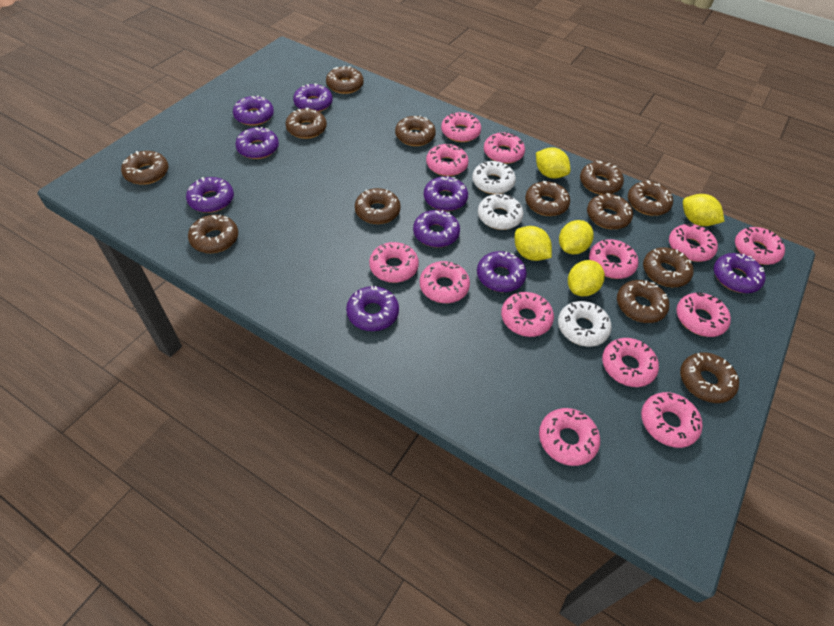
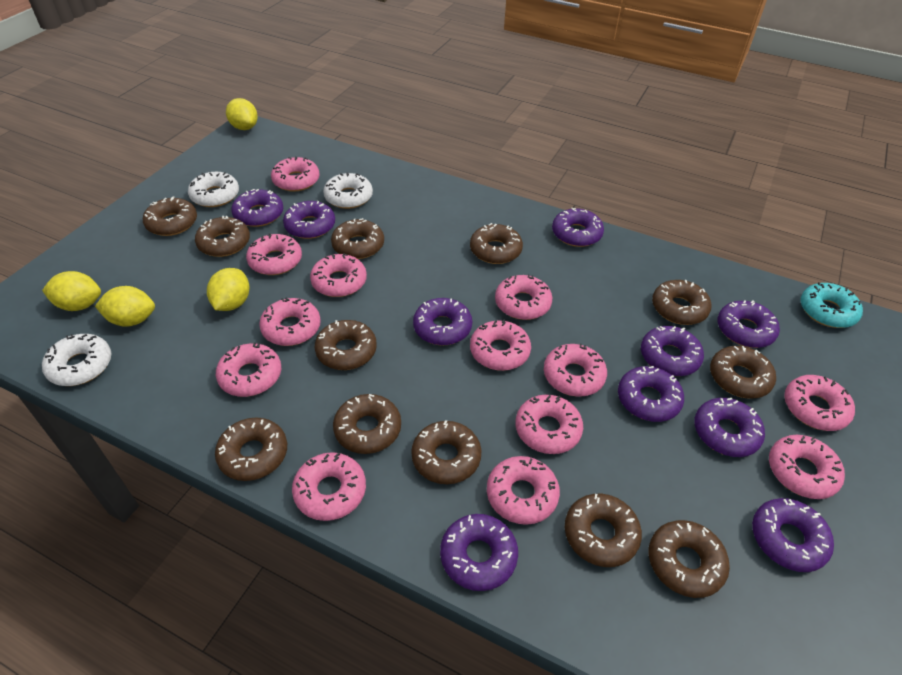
brown donut: [121,151,168,185] [188,215,238,253] [285,108,327,139] [326,66,364,94] [355,188,400,224] [395,116,436,146] [525,181,570,216] [580,161,624,194] [587,193,633,229] [617,280,669,323] [628,181,673,216] [643,247,694,287] [680,352,739,403] = 13 -> [143,196,197,236] [195,216,250,257] [215,417,287,481] [315,320,377,370] [331,218,384,259] [333,394,401,454] [411,420,481,484] [470,223,523,264] [565,494,642,567] [649,520,730,598] [652,280,711,325] [710,346,776,399] = 12
purple donut: [186,177,234,213] [233,96,274,126] [235,127,279,159] [293,83,333,112] [346,286,399,331] [413,210,460,247] [424,176,468,211] [477,251,527,292] [714,253,765,293] = 9 -> [231,189,283,227] [283,201,335,239] [413,298,472,345] [440,514,518,591] [552,208,604,247] [618,366,684,422] [641,326,704,376] [694,398,765,457] [717,300,780,348] [752,498,834,572] = 10
turquoise donut: none = 0 -> [800,282,863,328] = 1
yellow lemon: [515,226,552,261] [536,147,570,179] [559,220,594,255] [568,260,605,296] [683,194,725,226] = 5 -> [42,271,101,311] [95,286,155,327] [207,268,249,311] [226,98,258,130] = 4

